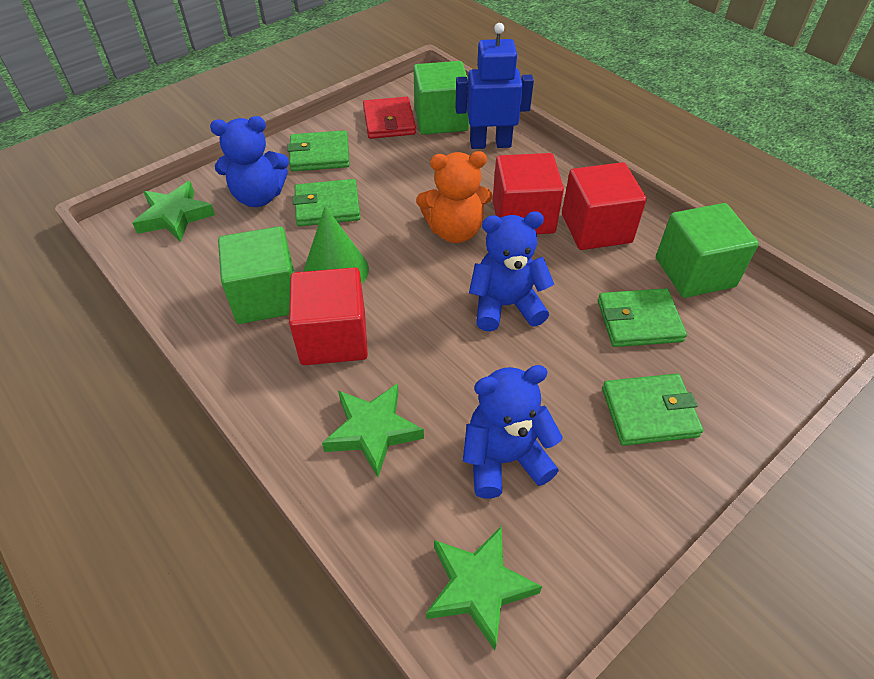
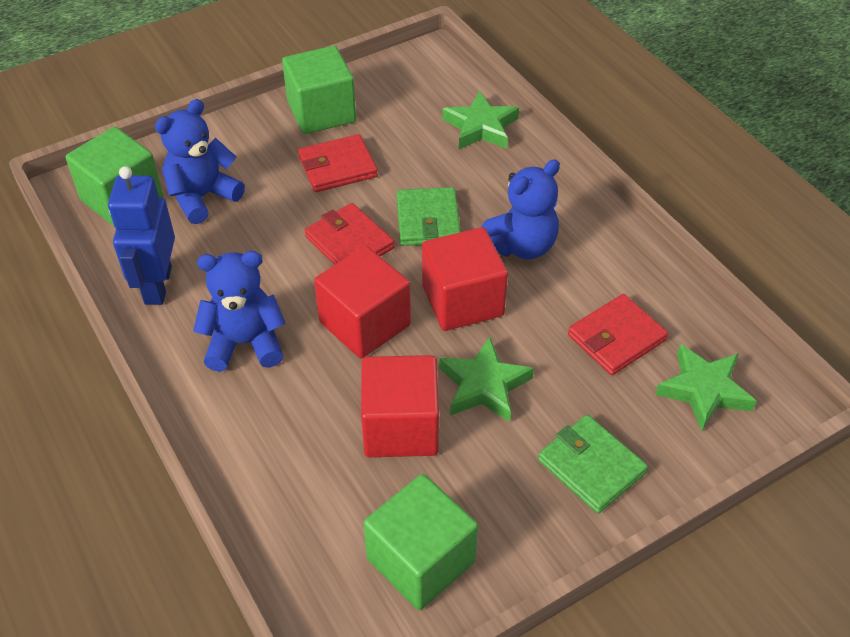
green cone: [303,206,369,285] = 1 -> none = 0
green wallet: [287,130,350,171] [293,179,361,226] [598,288,687,347] [602,374,703,446] = 4 -> [396,187,461,246] [538,415,648,514] = 2
orange teddy bear: [416,151,492,243] = 1 -> none = 0
red wallet: [363,97,416,139] = 1 -> [298,134,378,192] [305,203,395,265] [568,294,668,375] = 3

